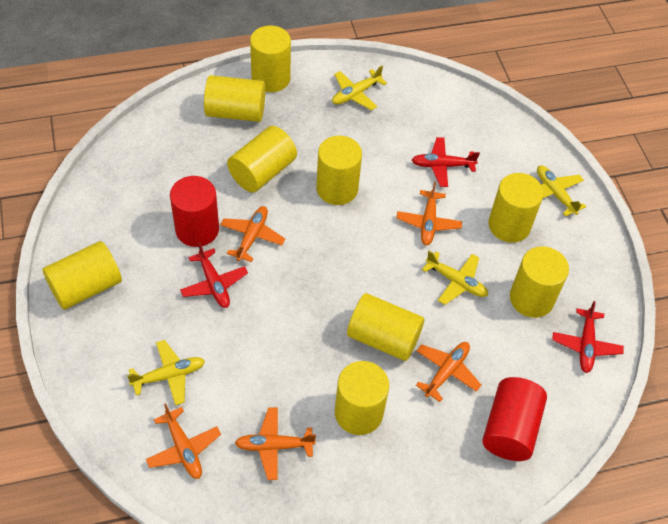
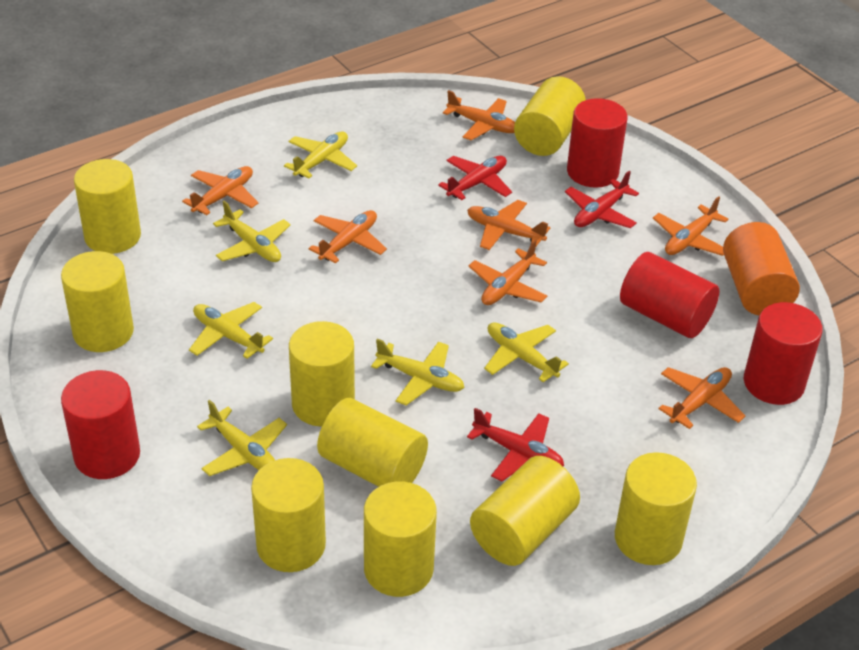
orange cylinder: none = 0 -> [723,222,800,315] = 1
orange plane: [146,403,221,479] [220,206,285,262] [235,408,316,480] [396,182,462,245] [416,342,481,402] = 5 -> [182,166,259,215] [309,210,387,263] [443,90,515,140] [467,200,550,250] [469,240,548,305] [653,196,728,256] [658,367,745,429] = 7
red cylinder: [170,176,219,247] [482,377,547,461] = 2 -> [61,370,140,479] [567,98,628,188] [620,252,719,338] [744,302,823,405] = 4
yellow plane: [127,340,205,406] [332,66,387,110] [422,251,488,305] [537,165,586,216] = 4 -> [189,302,273,359] [197,400,287,476] [213,201,291,262] [284,131,357,178] [371,338,465,405] [484,322,569,382] = 6

